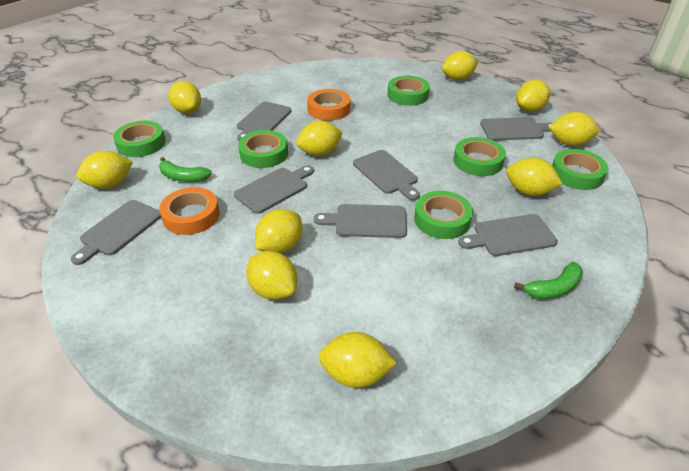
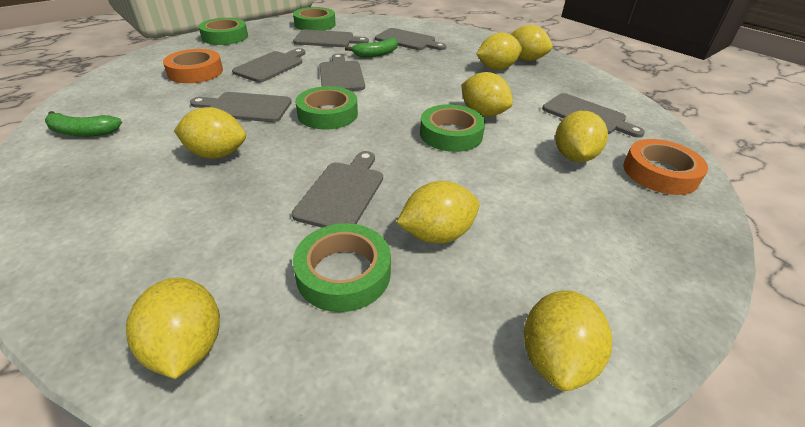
green tape: [113,121,166,157] [238,130,288,168] [388,76,430,105] [414,191,473,239] [453,137,506,176] [552,149,608,190] = 6 -> [199,18,248,45] [293,7,336,31] [293,223,391,312] [295,86,358,129] [420,104,485,152] = 5
yellow lemon: [76,151,133,189] [168,81,201,114] [246,251,297,300] [255,209,302,253] [296,121,343,156] [318,332,397,388] [442,51,478,80] [506,157,563,196] [516,80,550,112] [549,112,599,146] = 10 -> [126,278,220,379] [174,107,246,159] [396,181,479,244] [461,72,513,117] [476,32,522,70] [510,25,553,61] [524,290,612,391] [555,111,608,162] = 8

